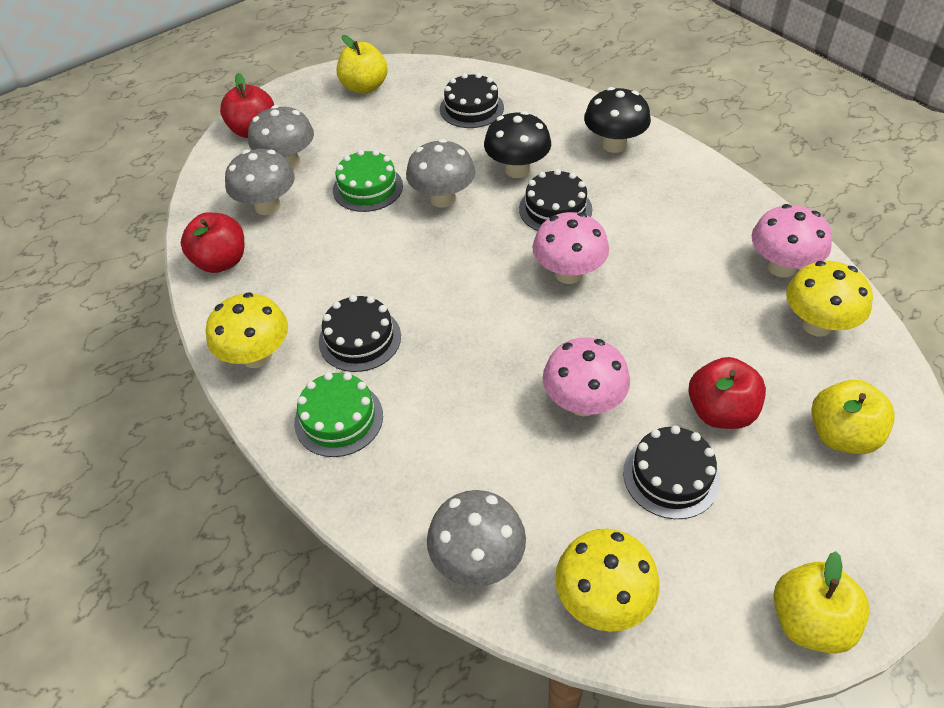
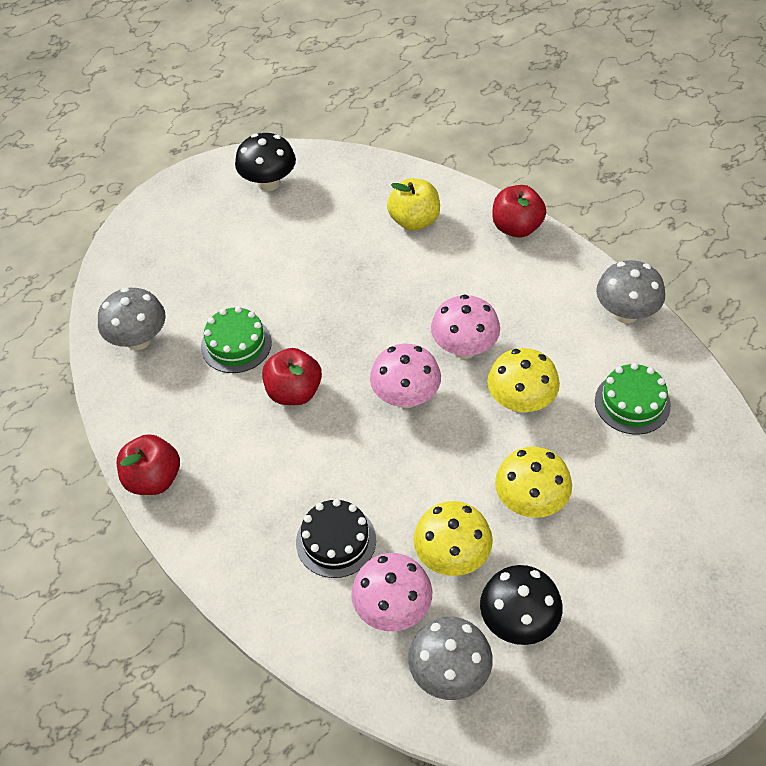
black cake: [319,295,401,372] [440,73,504,128] [519,169,592,231] [623,425,720,519] = 4 -> [296,499,376,578] = 1
grey mushroom: [225,149,295,215] [248,105,314,169] [406,139,475,208] [427,490,526,587] = 4 -> [98,287,165,350] [408,617,493,700] [596,260,665,324] = 3
yellow apple: [337,35,388,94] [774,551,870,654] [811,380,895,454] = 3 -> [387,178,440,231] = 1

